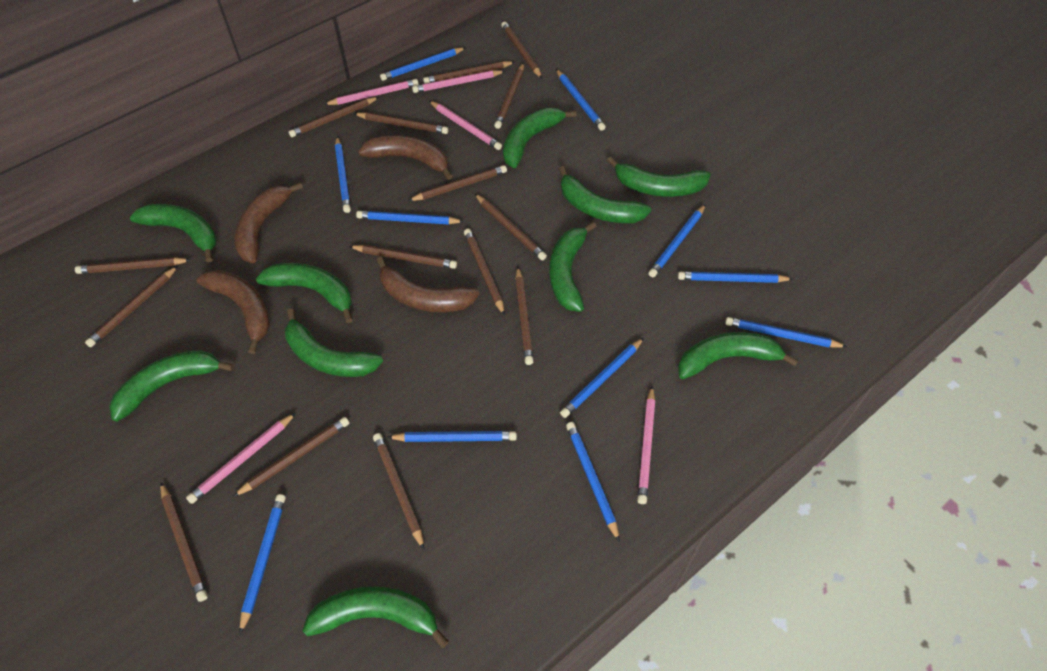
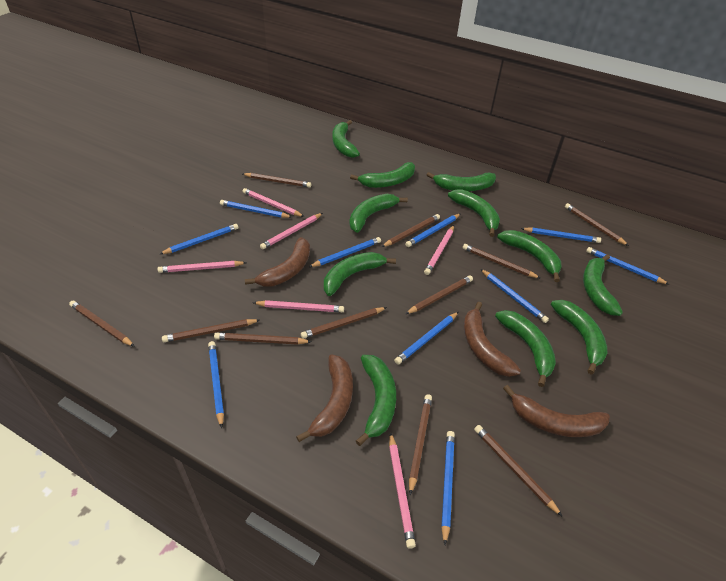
blue pencil: [240,494,286,634] [335,136,351,213] [356,211,464,225] [380,47,466,81] [387,431,517,442] [556,69,606,131] [560,338,644,418] [566,422,620,542] [648,204,706,277] [678,271,793,283] [725,317,847,348] = 11 -> [160,224,238,254] [208,341,224,428] [220,200,292,218] [309,237,381,267] [394,312,458,365] [405,214,461,247] [441,431,455,545] [481,269,549,323] [521,227,601,243] [586,247,670,285] = 10
brown pencil: [75,257,190,274] [85,266,178,347] [160,483,208,602] [233,417,349,497] [289,97,379,137] [349,245,457,269] [353,112,449,134] [373,433,424,550] [408,165,507,201] [423,61,515,84] [464,229,505,316] [475,194,547,260] [494,63,524,129] [501,21,542,78] [515,267,534,365] = 15 -> [69,301,135,347] [162,319,260,342] [214,333,312,345] [243,173,312,188] [301,307,387,339] [382,214,440,247] [406,275,473,314] [409,394,432,495] [463,244,541,279] [474,425,563,517] [565,203,629,246] = 11
green banana: [109,350,234,421] [130,204,216,263] [256,263,353,323] [285,308,383,377] [303,586,449,648] [503,108,577,168] [549,222,597,312] [559,166,651,223] [607,157,711,197] [678,332,799,379] = 10 -> [324,252,396,296] [332,120,360,158] [349,194,408,233] [350,162,415,188] [356,355,396,446] [427,172,496,191] [448,189,500,237] [495,310,556,387] [497,230,562,282] [551,300,608,375] [583,254,623,316] = 11
pink pencil: [186,413,296,504] [324,79,419,105] [412,70,505,93] [429,101,502,150] [637,386,655,504] = 5 -> [158,261,247,273] [243,188,304,217] [253,300,344,312] [260,213,323,250] [389,432,416,549] [424,225,454,275] = 6

